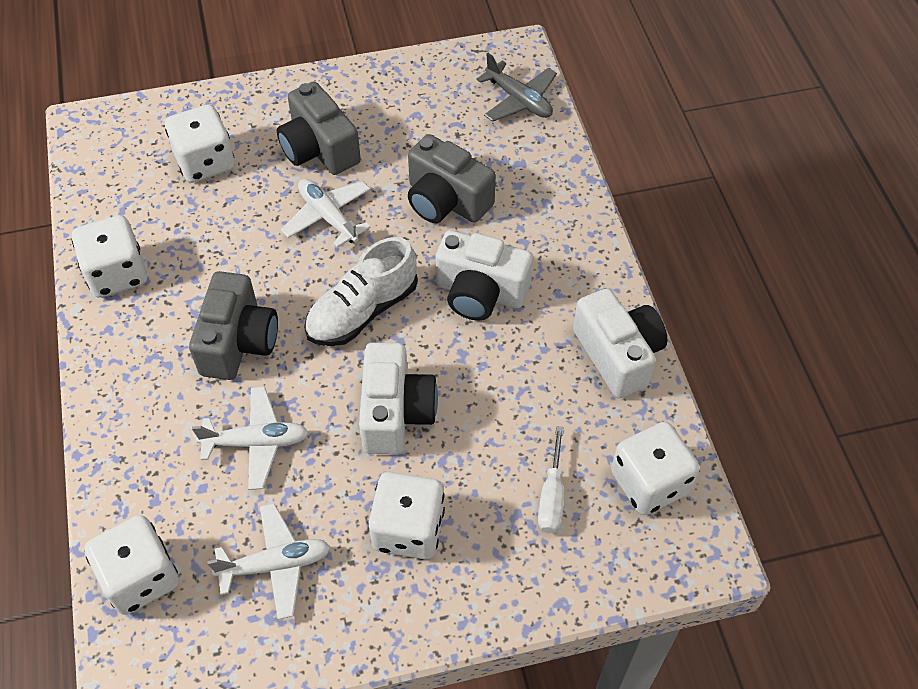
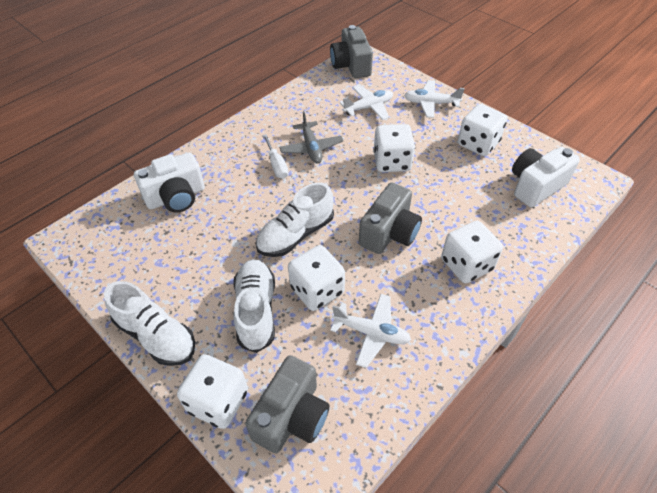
white camera: [359,343,438,454] [436,230,533,321] [573,288,667,398] = 3 -> [134,152,205,213] [512,147,580,207] = 2
white shoe: [304,237,418,346] = 1 -> [104,281,195,366] [234,259,275,353] [255,182,334,257] = 3

